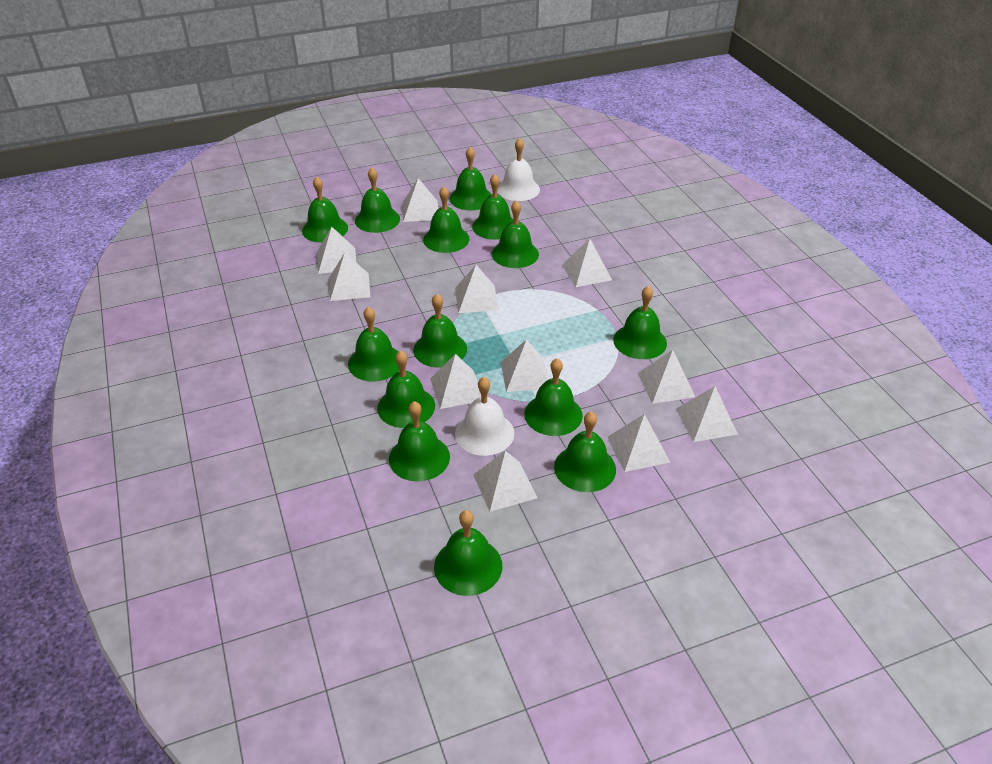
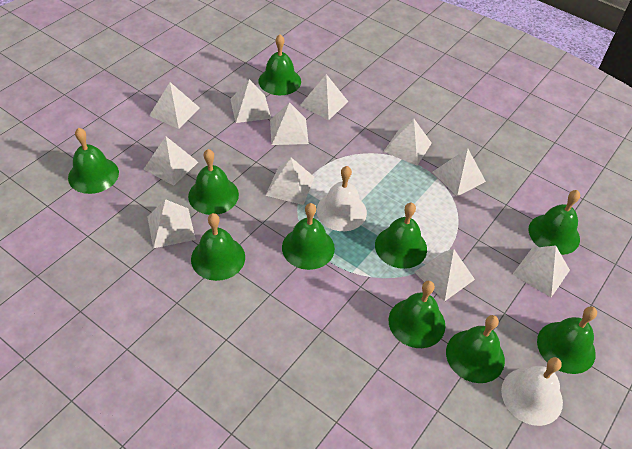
green bell: [302,177,348,243] [348,307,400,382] [355,167,400,233] [377,351,435,428] [389,401,450,481] [413,294,467,368] [423,186,470,253] [434,510,502,596] [449,147,492,210] [472,174,514,240] [492,200,539,268] [524,358,583,436] [554,412,616,492] [613,286,667,359] = 14 -> [68,128,119,194] [188,149,239,215] [191,213,245,281] [259,34,301,95] [282,203,335,270] [375,203,427,269] [389,281,445,348] [446,315,505,383] [528,190,580,255] [537,306,597,374] = 10

